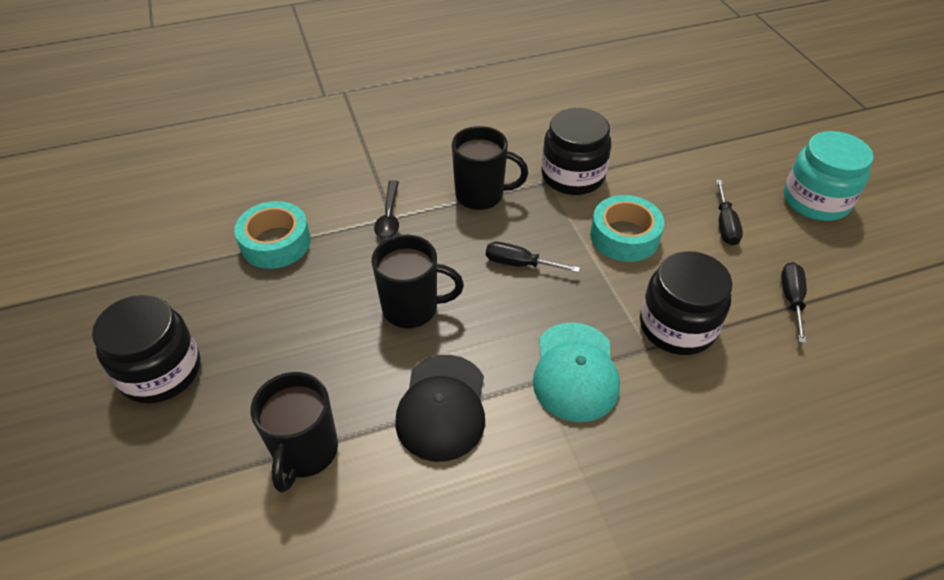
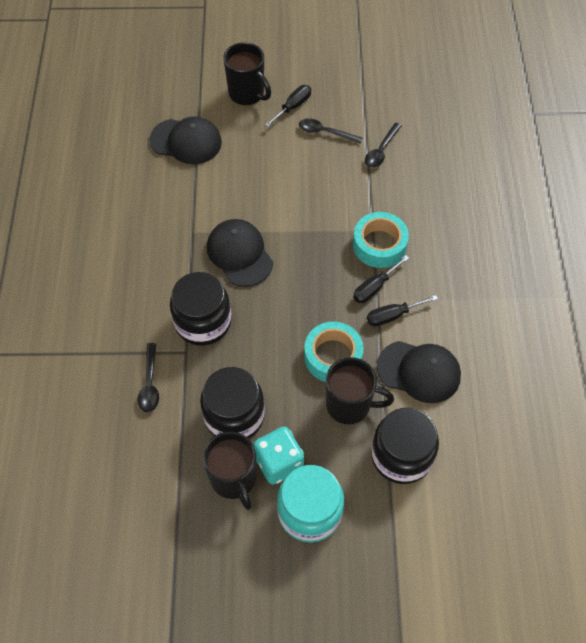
black cap: [395,355,485,462] = 1 -> [150,116,222,164] [207,219,273,287] [377,341,461,403] = 3
black spoon: [374,180,399,239] = 1 -> [138,343,159,412] [299,118,363,144] [365,123,402,168] = 3
turquoise cap: [533,322,620,422] = 1 -> none = 0
turquoise dice: none = 0 -> [253,426,304,485] = 1

